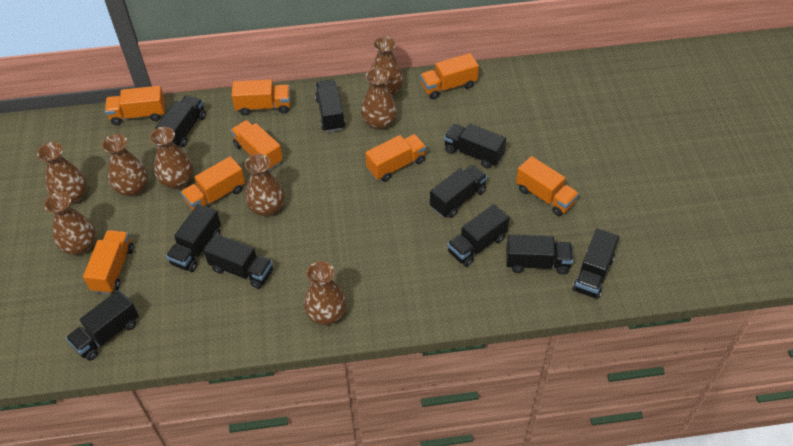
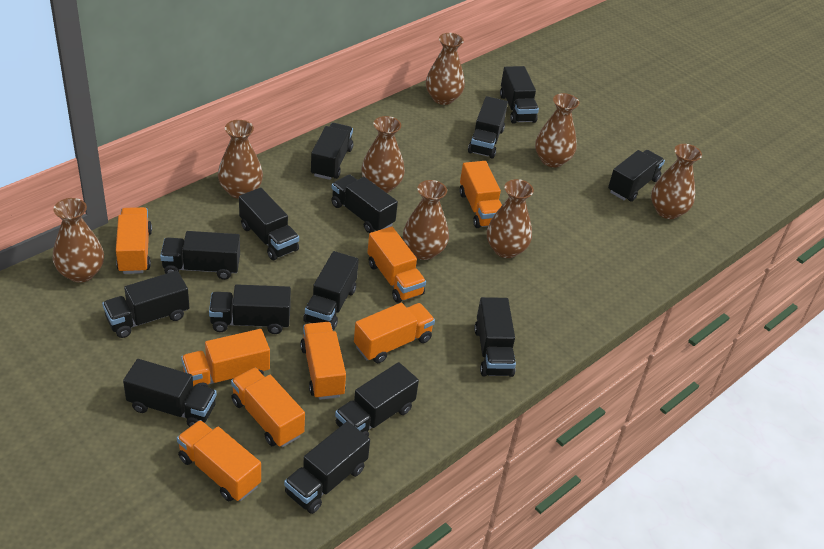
black truck: [66,290,139,361] [155,95,206,147] [166,204,221,272] [204,234,273,289] [315,80,346,132] [430,165,488,218] [444,123,506,168] [448,204,510,267] [506,235,573,275] [572,229,619,299] = 10 -> [102,271,189,338] [123,359,217,427] [160,231,240,280] [209,284,291,334] [239,188,299,260] [284,421,370,514] [303,251,359,330] [311,123,353,180] [331,174,398,233] [335,362,419,437] [468,96,508,159] [474,297,516,377] [500,66,539,124] [608,150,665,202] = 14

